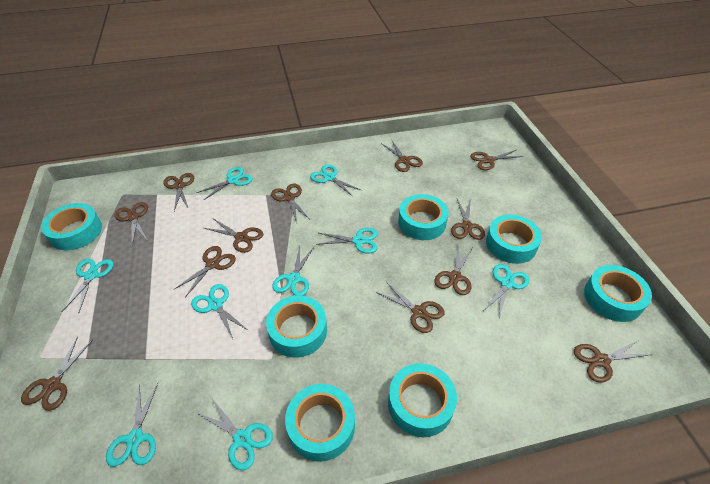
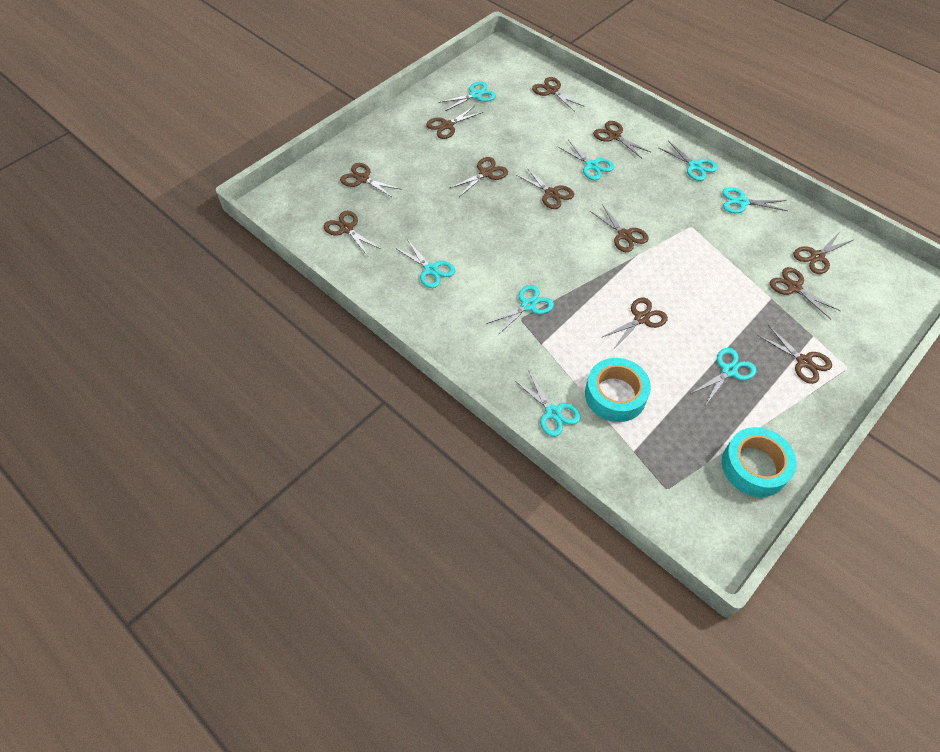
turquoise scissors: [62,259,114,312] [106,383,158,467] [191,284,249,339] [196,167,253,200] [197,398,273,470] [272,246,314,296] [310,164,361,197] [316,228,378,254] [483,264,529,318] = 9 -> [395,239,455,288] [438,81,496,111] [486,285,554,335] [514,372,581,437] [558,140,614,180] [658,141,718,181] [691,348,757,406] [722,187,787,213] = 8
turquoise tape: [41,203,102,251] [266,295,327,358] [285,384,355,462] [388,363,457,437] [398,194,449,240] [486,215,542,264] [584,265,652,322] = 7 -> [585,358,651,422] [722,427,797,497] = 2

